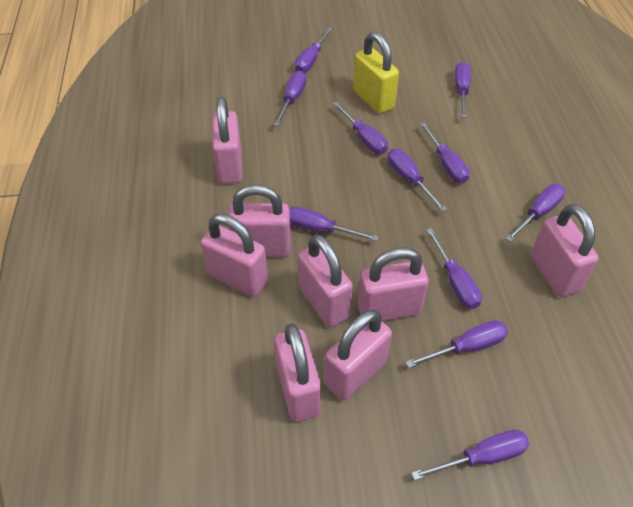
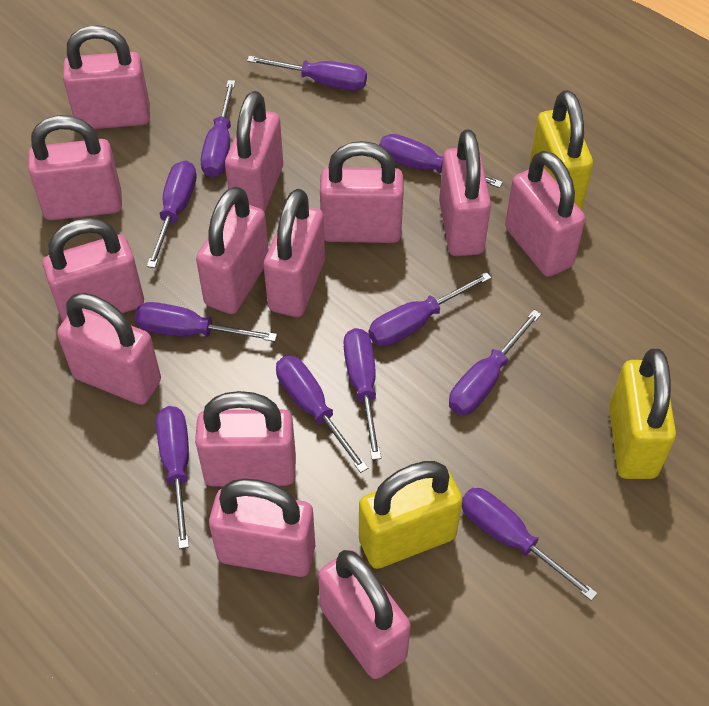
pink padlock: [201,214,268,297] [212,97,243,184] [228,184,291,257] [274,323,321,422] [298,234,353,327] [325,310,392,401] [357,247,429,321] [531,204,599,297] = 8 -> [28,115,122,220] [43,218,144,322] [57,293,161,405] [63,25,150,129] [195,391,296,486] [196,187,269,314] [209,479,315,577] [225,91,283,213] [264,189,325,317] [318,550,411,679] [320,141,404,243] [439,129,491,256] [505,151,585,277] = 13
yellow padlock: [353,31,399,114] = 1 -> [359,461,463,569] [530,90,593,210] [609,349,676,479] = 3

